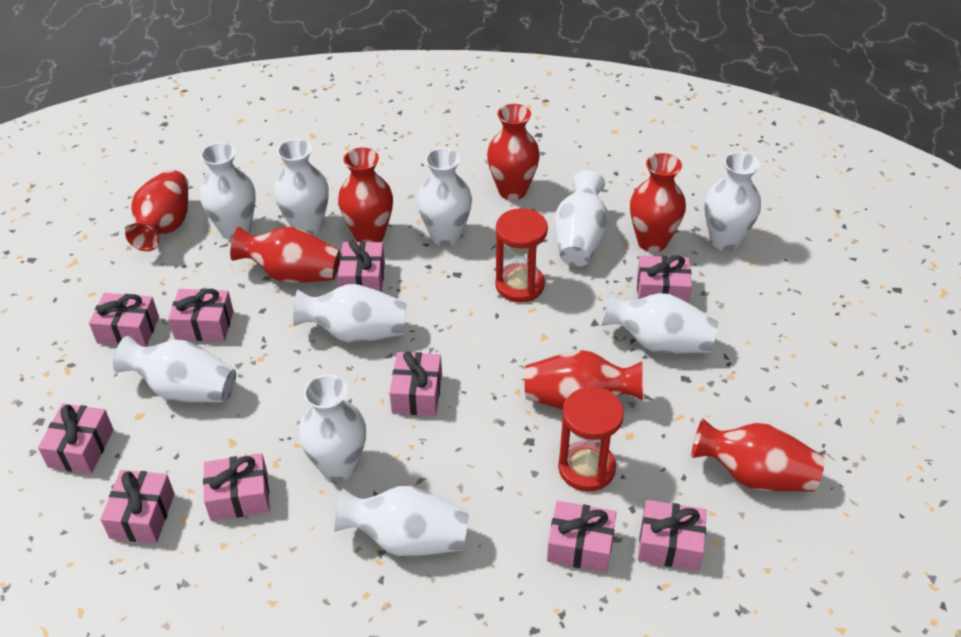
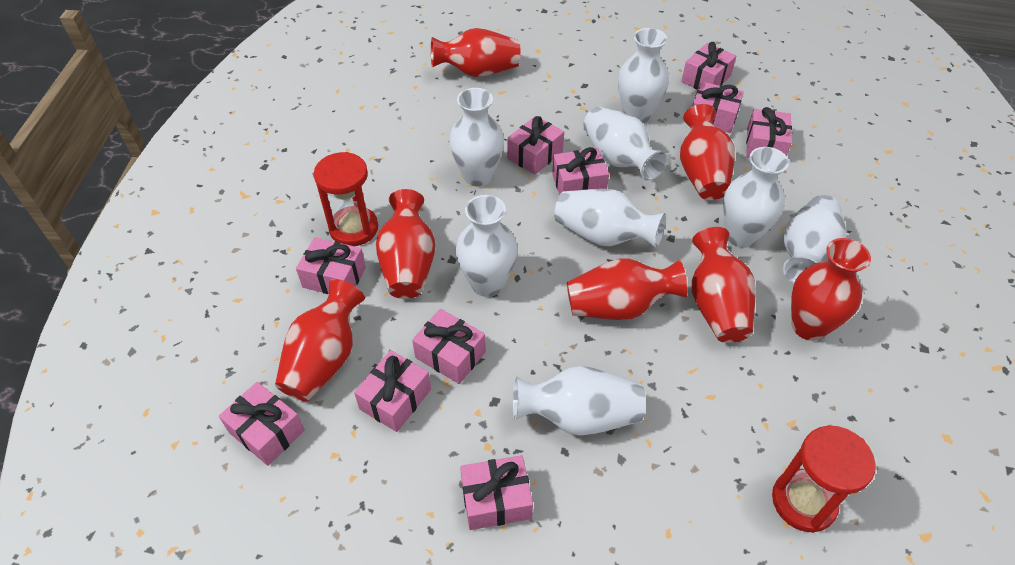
white vase: [113,336,236,402] [200,142,256,240] [274,139,329,235] [293,284,407,343] [299,374,366,481] [334,486,469,557] [417,148,472,246] [555,170,609,267] [601,291,718,353] [705,152,761,251] = 10 -> [449,88,504,187] [456,195,518,297] [513,366,646,436] [554,189,666,248] [583,107,668,181] [618,28,669,123] [723,147,789,248] [783,195,846,283] = 8

